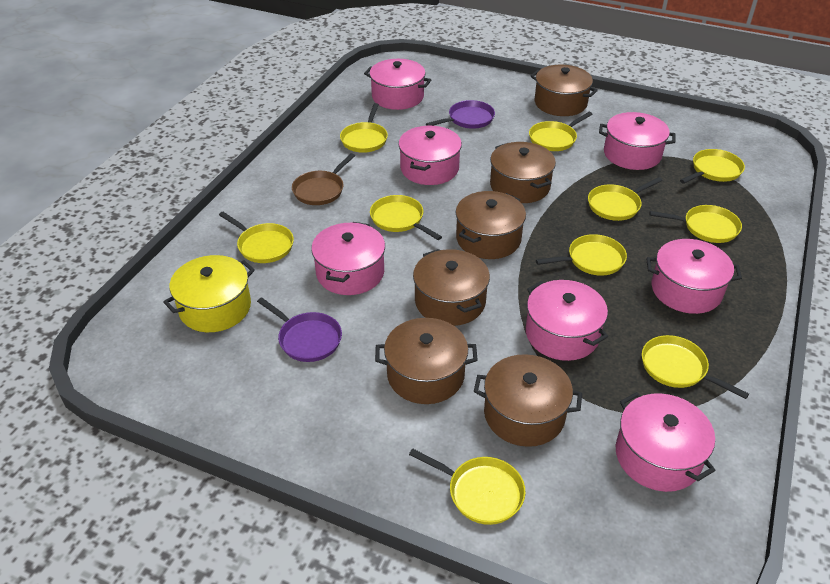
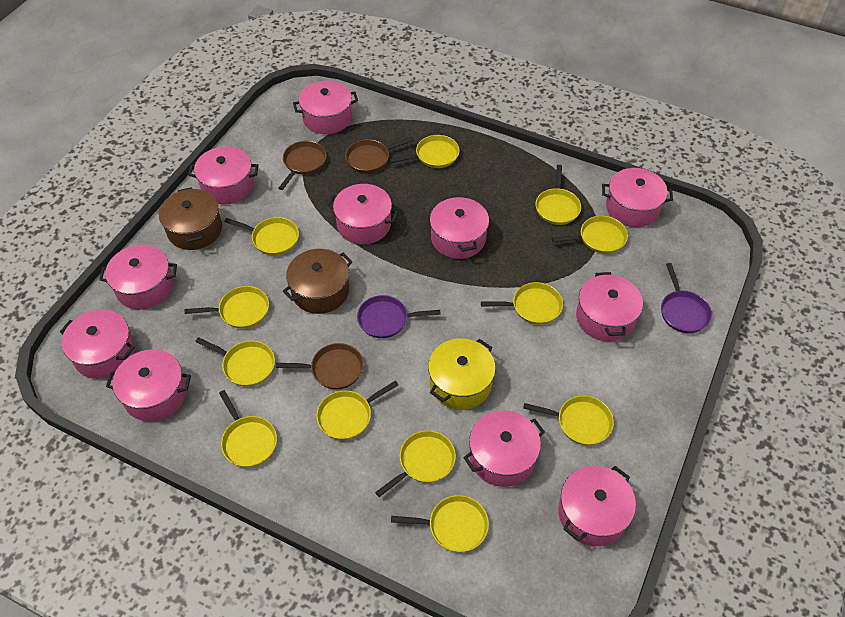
brown pan: [292,153,355,205] = 1 -> [276,343,364,389] [279,141,327,190] [345,137,414,173] = 3
brown pot: [375,318,477,404] [413,249,490,326] [456,191,526,259] [474,354,582,447] [490,142,556,203] [530,65,598,116] = 6 -> [159,187,222,250] [283,249,352,314] = 2
pink pot: [311,222,385,295] [364,59,431,110] [398,126,462,185] [526,280,608,361] [599,112,675,170] [616,392,716,492] [647,239,742,314] = 7 -> [60,310,135,379] [99,245,177,310] [106,349,191,422] [188,146,259,205] [293,81,358,134] [327,184,398,244] [430,196,489,259] [464,410,545,487] [558,466,636,546] [576,272,643,341] [602,168,673,227] = 11
yellow pan: [219,212,294,263] [340,103,388,153] [370,195,442,240] [409,448,525,525] [529,112,593,151] [536,234,627,276] [588,177,663,221] [642,335,749,399] [649,205,742,243] [680,149,745,184] = 10 -> [185,286,269,329] [195,337,275,387] [219,390,277,467] [224,217,299,255] [316,381,398,440] [375,430,456,497] [390,135,460,168] [391,495,489,552] [481,282,563,325] [523,396,614,445] [535,165,581,225] [552,216,628,254] = 12

